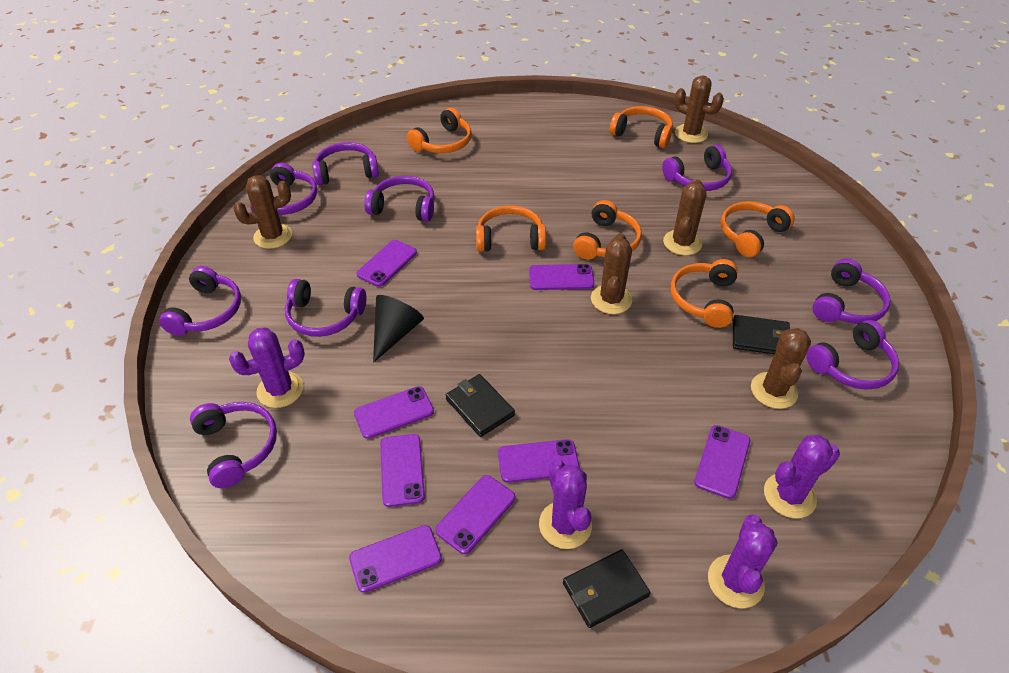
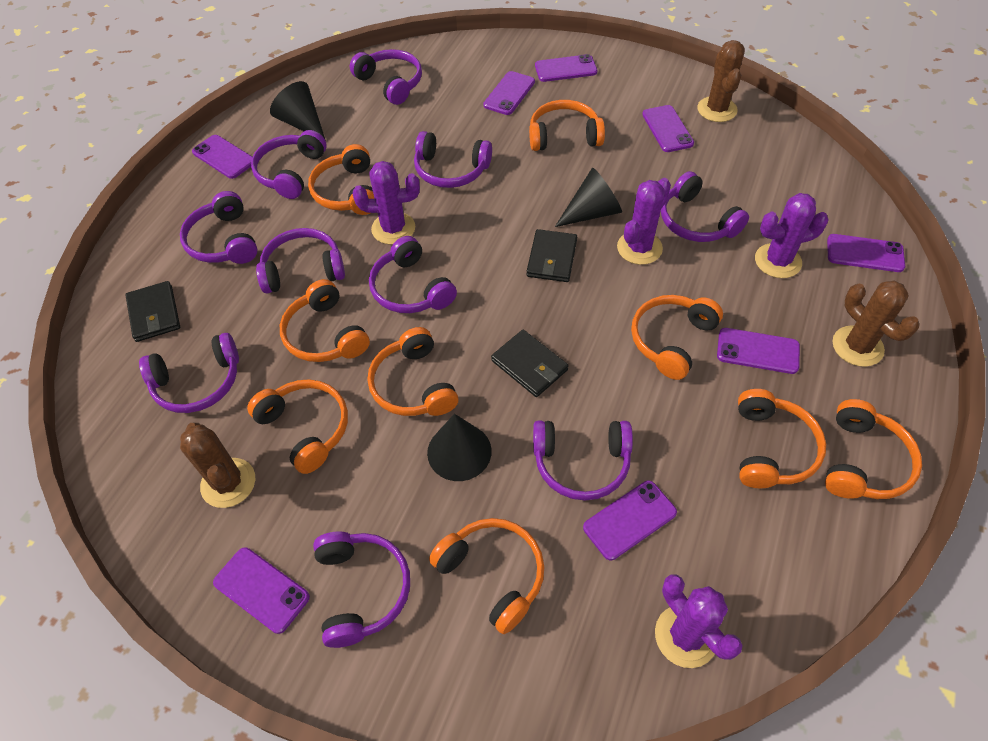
black cone: [373,295,424,363] = 1 -> [270,81,326,141] [427,414,492,481] [555,168,622,227] = 3
brown cactus: [233,175,292,249] [591,233,632,314] [663,180,706,255] [674,76,724,143] [751,328,811,409] = 5 -> [180,423,255,508] [697,40,745,122] [833,280,919,367] = 3
orange headphones: [407,108,472,153] [476,205,546,252] [573,200,642,260] [610,106,673,148] [671,259,738,328] [721,201,795,257] = 6 -> [247,379,348,474] [280,279,370,362] [308,144,374,215] [367,327,458,416] [429,518,544,634] [529,100,605,151] [631,295,723,380] [738,389,826,488] [825,399,922,499] = 9
purple headphones: [159,266,241,336] [190,402,277,488] [250,163,317,215] [285,279,366,337] [312,142,379,185] [364,176,435,222] [662,145,732,191] [806,320,899,390] [812,258,891,324] = 9 -> [139,333,239,413] [180,191,258,264] [251,130,327,199] [256,228,345,293] [313,531,410,648] [350,49,422,105] [369,236,457,313] [414,131,492,188] [533,420,633,500] [661,171,749,242] = 10

